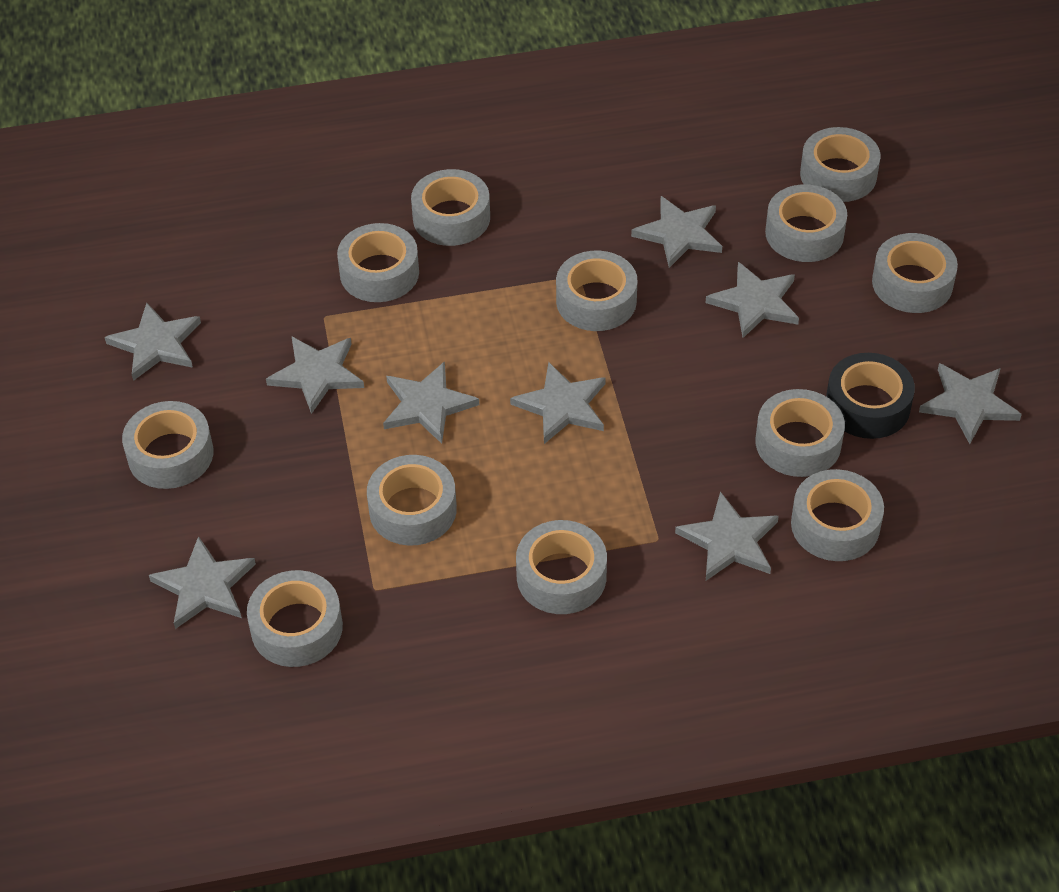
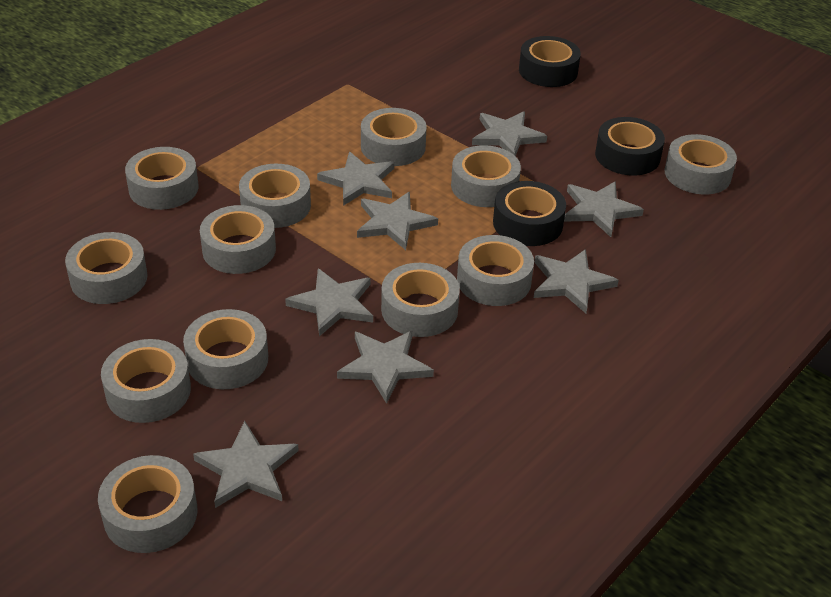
black tape: [826,353,915,439] = 1 -> [493,181,566,246] [519,36,581,87] [595,117,665,176] = 3
grey star: [105,303,201,381] [149,536,256,629] [266,336,364,414] [383,361,479,444] [510,362,606,444] [631,196,722,268] [675,491,779,581] [706,262,799,338] [919,363,1022,444] = 9 -> [193,421,299,508] [285,268,373,336] [317,152,394,206] [337,331,434,404] [357,192,438,250] [472,111,547,156] [534,249,619,313] [564,181,644,237] = 8

